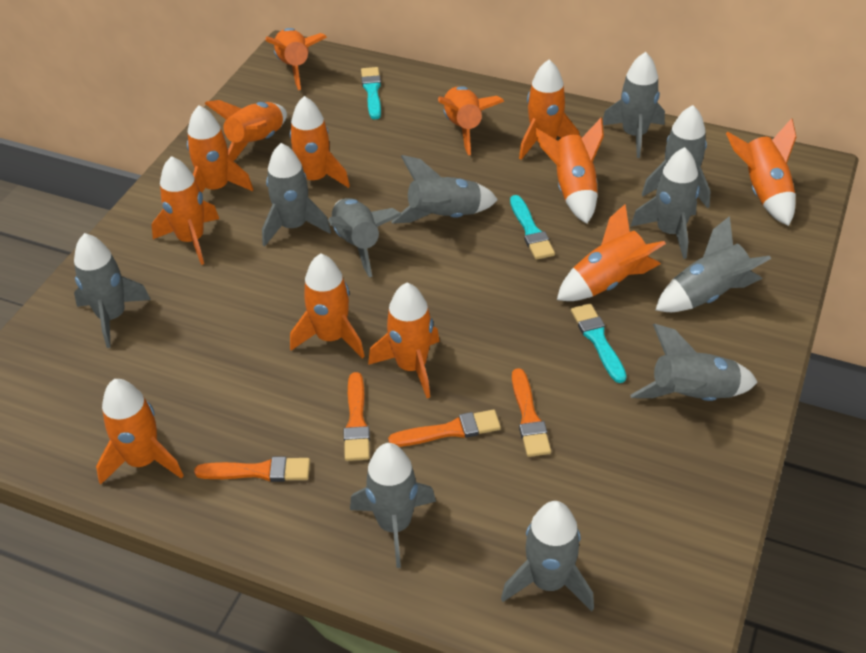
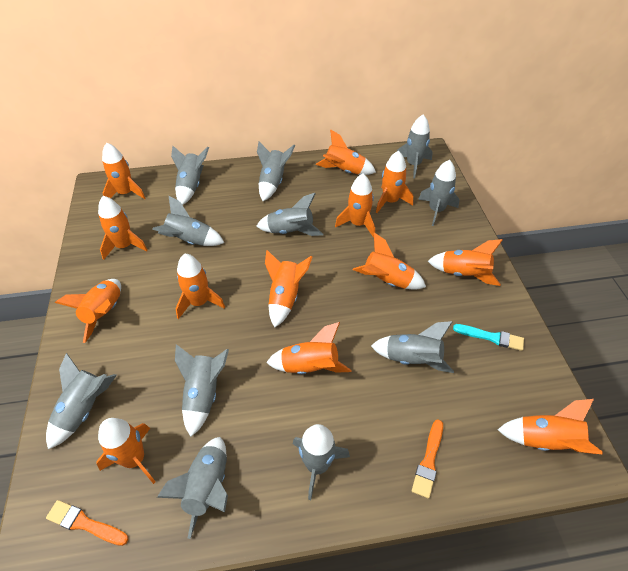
orange brush: [194,456,310,482] [344,372,370,461] [388,410,501,447] [512,368,551,457] = 4 -> [46,500,128,546] [412,419,443,499] = 2
turquoise brush: [361,67,381,119] [510,195,555,260] [571,304,627,383] = 3 -> [453,324,524,351] = 1

